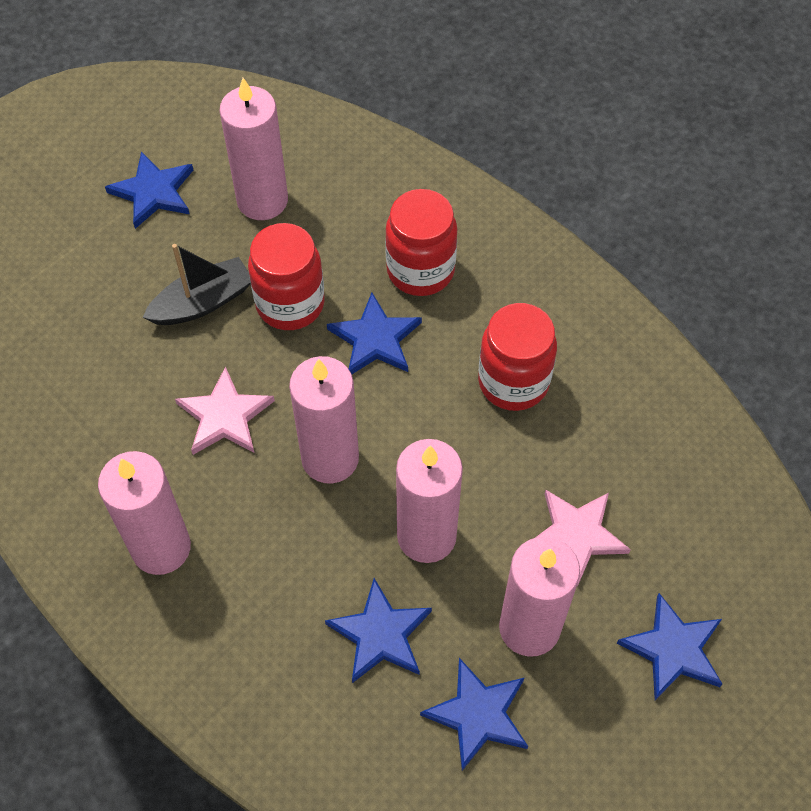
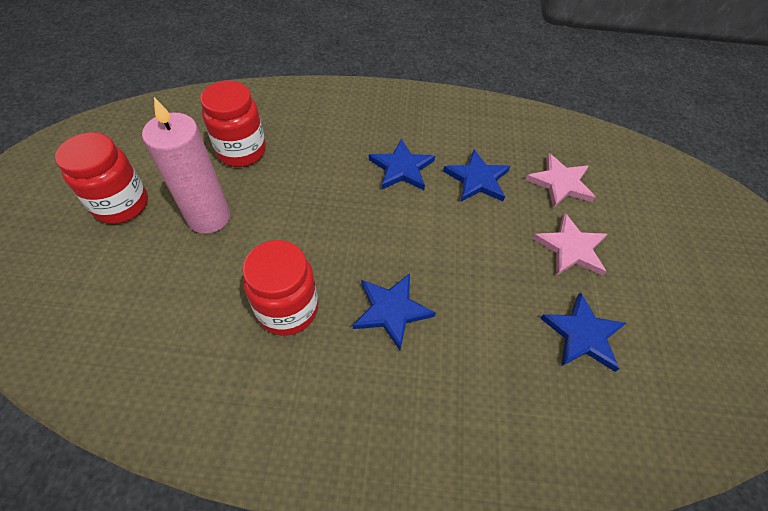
black boat: [143,244,251,325] = 1 -> none = 0
blue star: [105,151,193,229] [325,578,432,683] [327,293,422,374] [420,658,528,771] [617,593,722,700] = 5 -> [353,273,436,350] [369,138,435,190] [443,149,511,202] [540,292,626,372] = 4
pink candle: [98,451,191,575] [219,78,288,220] [289,356,359,484] [396,439,463,563] [499,537,580,657] = 5 -> [142,97,230,234] = 1

